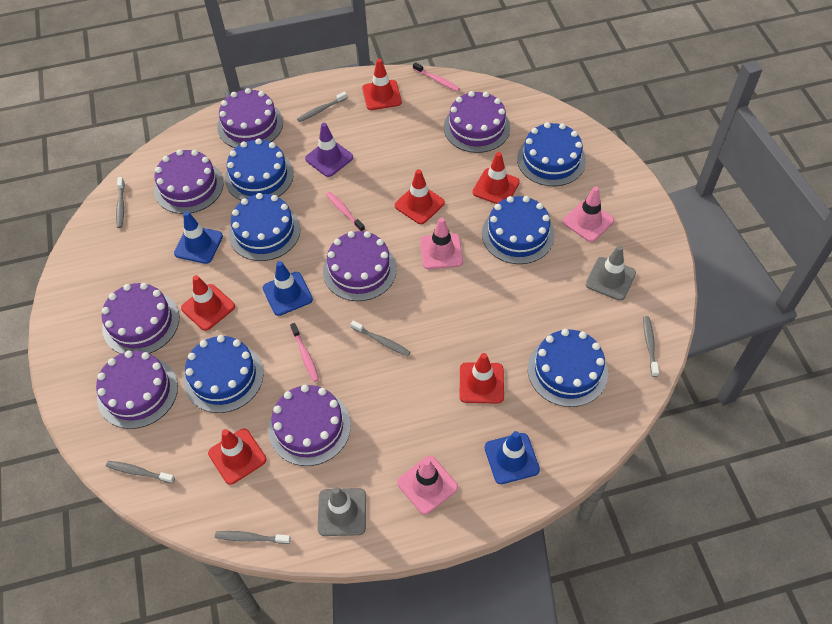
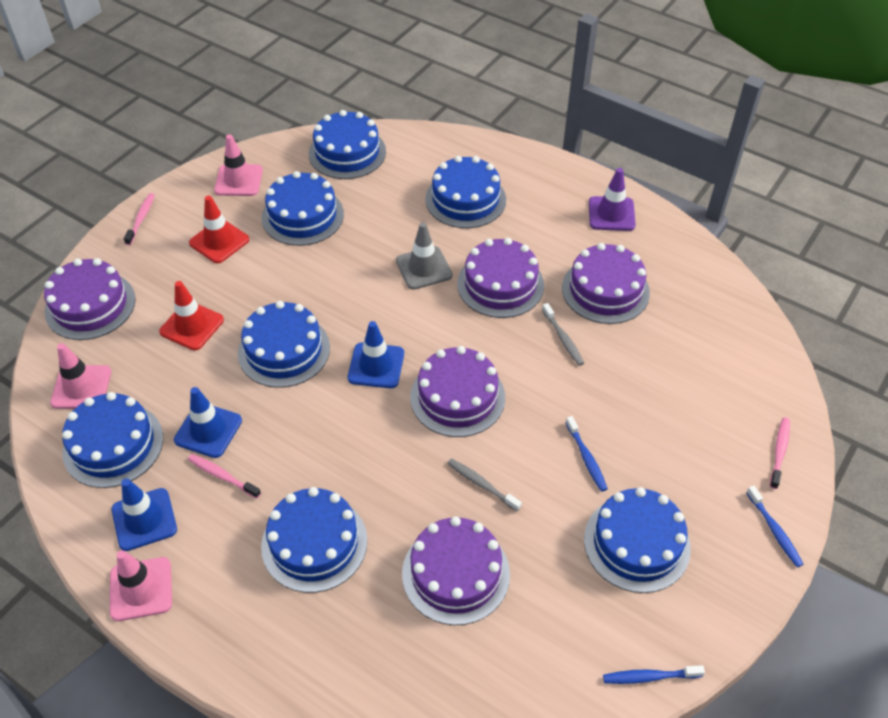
blue cake: [184,335,263,413] [225,138,294,200] [229,193,300,261] [482,196,555,264] [517,122,586,186] [528,329,608,407] = 6 -> [62,392,163,488] [238,301,330,388] [261,487,367,593] [262,171,344,246] [309,110,386,179] [425,156,506,228] [584,487,691,593] = 7
blue toothbrush: none = 0 -> [566,416,608,492] [603,665,705,684] [746,486,804,567] = 3
grey toothbrush: [106,461,175,483] [116,177,125,228] [215,531,291,544] [297,91,347,122] [350,320,410,356] [643,316,659,377] = 6 -> [447,458,522,511] [542,303,584,366] = 2
grey traffic cone: [318,487,366,536] [586,245,636,301] = 2 -> [396,222,452,290] = 1
purple cake: [96,351,178,429] [102,283,179,354] [154,149,224,214] [217,88,283,148] [268,385,351,466] [323,231,397,301] [444,91,510,153] = 7 -> [44,258,136,340] [402,516,510,625] [410,346,505,437] [457,238,544,318] [562,243,650,324] = 5
red traffic cone: [181,275,235,331] [208,429,266,485] [362,59,402,110] [395,169,445,224] [460,353,504,404] [472,152,520,204] = 6 -> [159,281,224,350] [189,196,249,263] = 2

